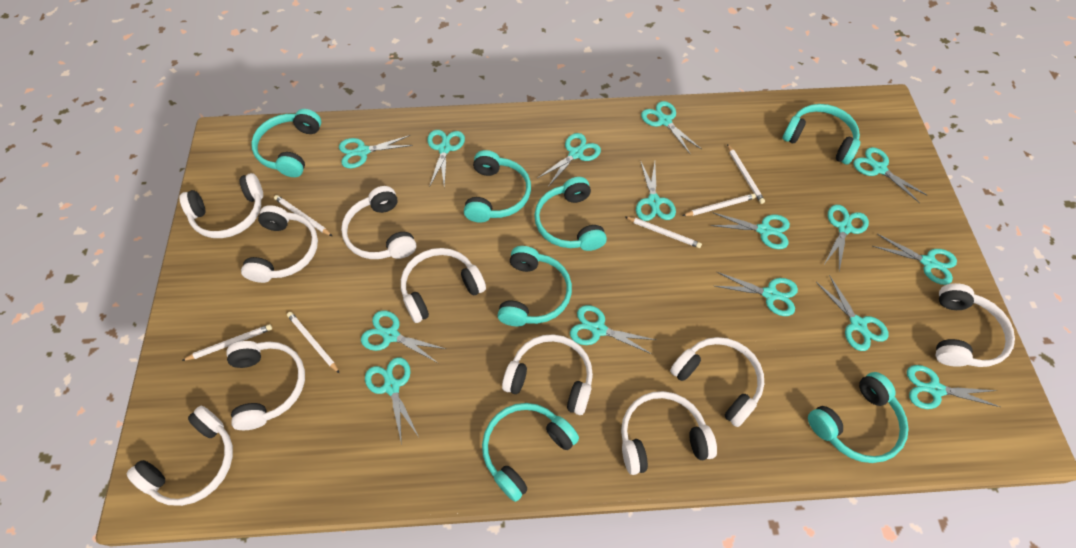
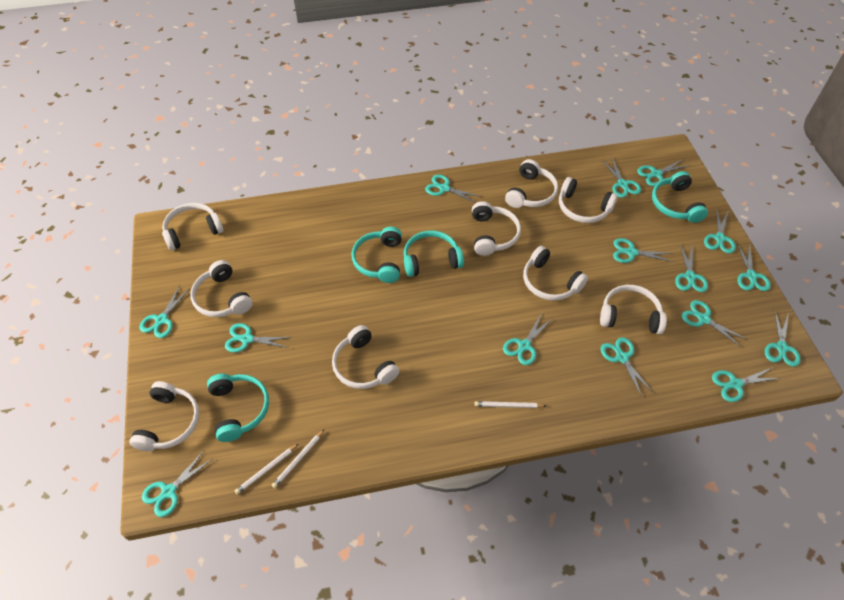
turquoise headphones: [251,109,321,177] [464,150,531,223] [482,403,579,502] [498,246,572,326] [534,177,607,251] [783,104,860,164] [808,372,909,463] = 7 -> [207,374,269,442] [351,227,402,283] [404,230,464,277] [652,171,708,223] = 4
white headphones: [127,406,233,506] [179,173,263,238] [226,341,305,430] [241,205,318,283] [341,186,416,259] [401,248,486,323] [502,334,593,415] [621,391,717,475] [670,337,764,427] [936,283,1015,367] = 10 -> [129,381,199,451] [162,203,223,251] [190,260,253,317] [332,325,399,389] [472,201,521,256] [505,159,558,208] [523,246,588,301] [559,177,618,223] [600,285,667,334] = 9
white pencil: [182,324,272,361] [274,195,332,236] [287,312,340,374] [625,217,702,248] [683,193,756,216] [727,144,765,204] = 6 -> [235,444,298,494] [272,430,324,488] [474,401,546,408] = 3

